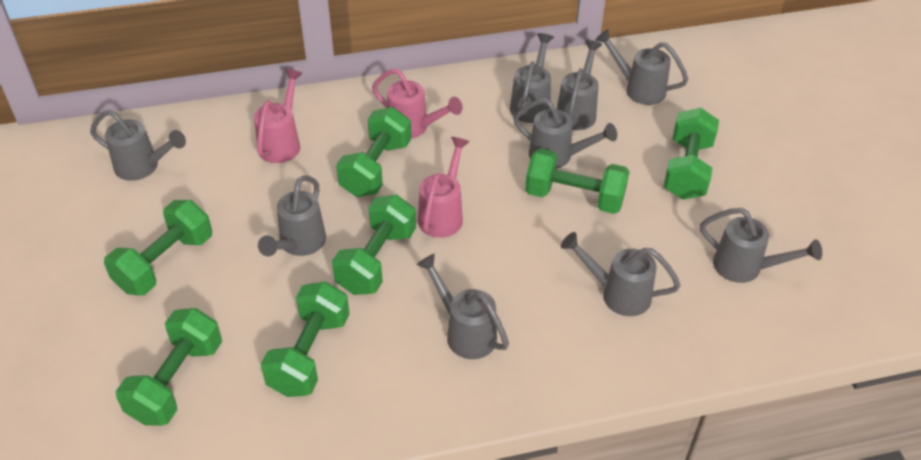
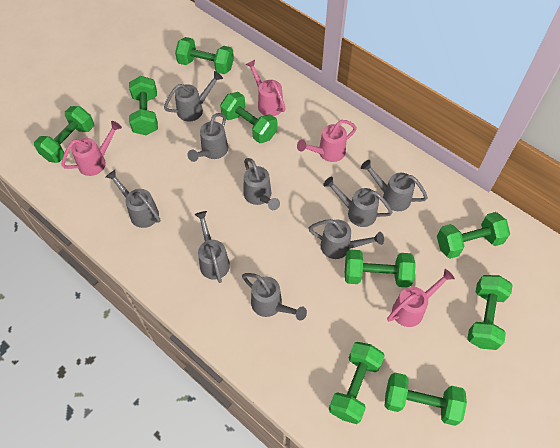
green dumbbell: [104,200,212,296] [116,308,222,426] [261,281,350,397] [332,195,416,295] [336,107,412,197] [525,148,630,214] [664,108,719,200] = 7 -> [34,106,94,163] [129,76,158,135] [175,37,234,74] [220,92,277,143] [329,342,385,424] [345,250,416,287] [385,373,467,426] [437,212,510,259] [467,275,513,350] = 9
pink watering can: [254,69,303,163] [372,68,463,138] [418,137,470,238] = 3 -> [61,121,122,176] [245,60,286,116] [297,120,357,162] [387,269,455,327] = 4

